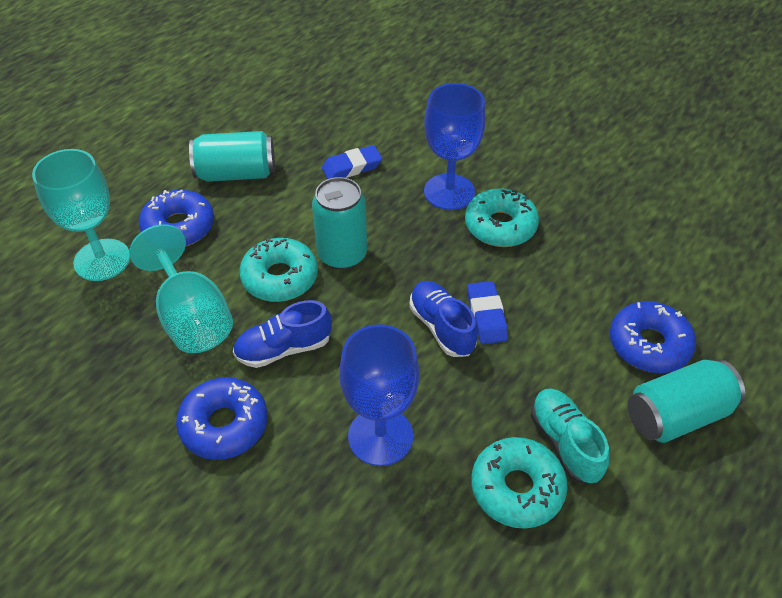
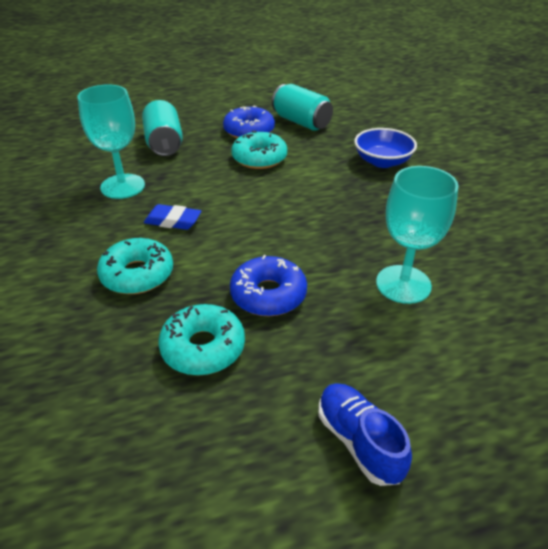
blue bowl: none = 0 -> [354,128,417,168] = 1
blue donut: [139,190,214,247] [176,377,268,460] [610,301,696,373] = 3 -> [223,105,275,139] [230,255,307,316] = 2
blue eraser: [322,145,382,179] [467,281,508,344] = 2 -> [144,204,201,230] = 1
blue goblet: [339,324,420,466] [424,83,486,210] = 2 -> none = 0
blue shoe: [233,300,332,368] [409,281,478,357] = 2 -> [318,383,412,486] = 1
turquoise can: [189,131,275,182] [312,177,367,270] [628,359,745,443] = 3 -> [142,100,183,156] [272,84,333,131] = 2
turquoise shoe: [531,388,609,484] = 1 -> none = 0

